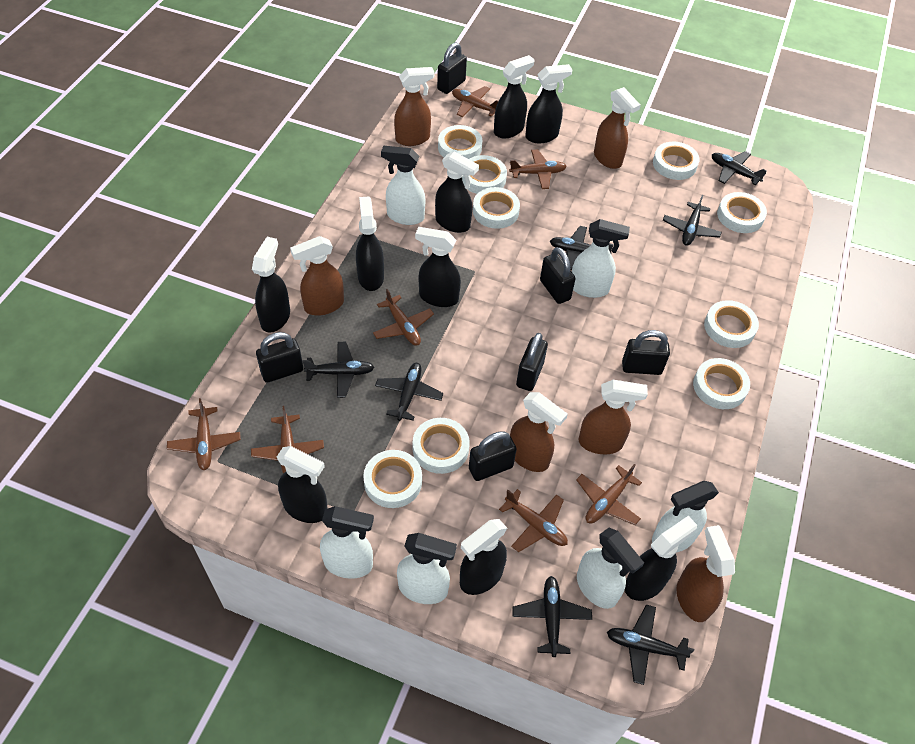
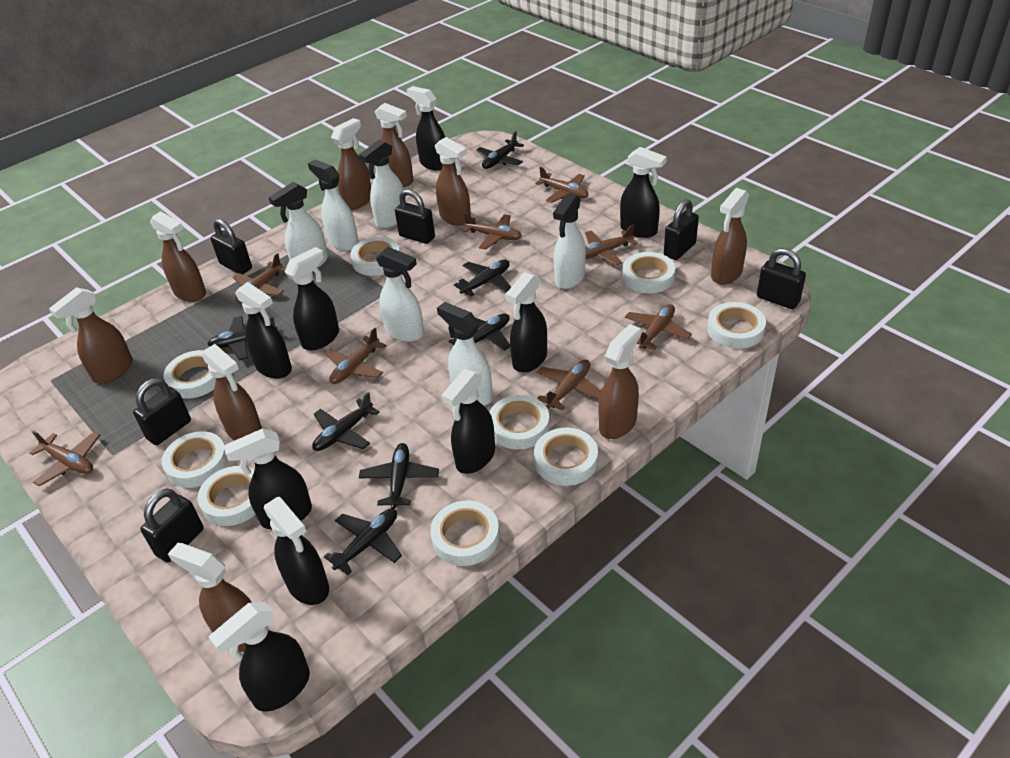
brown plane: [167,398,241,470] [251,406,324,473] [373,289,434,346] [452,86,498,117] [499,489,568,552] [509,149,567,189] [576,464,642,525] = 7 -> [29,431,100,487] [233,253,286,302] [325,328,387,384] [462,213,522,250] [535,167,589,203] [537,359,601,411] [585,225,637,266] [625,304,692,350] = 8
brown spray bottle: [290,236,344,316] [394,67,434,146] [510,392,568,472] [578,380,648,454] [594,87,641,169] [676,525,735,622] = 6 -> [49,287,133,384] [150,211,206,302] [168,543,252,652] [202,344,262,441] [331,118,371,210] [375,103,414,187] [435,137,471,226] [599,324,641,439] [711,188,749,285] = 9

